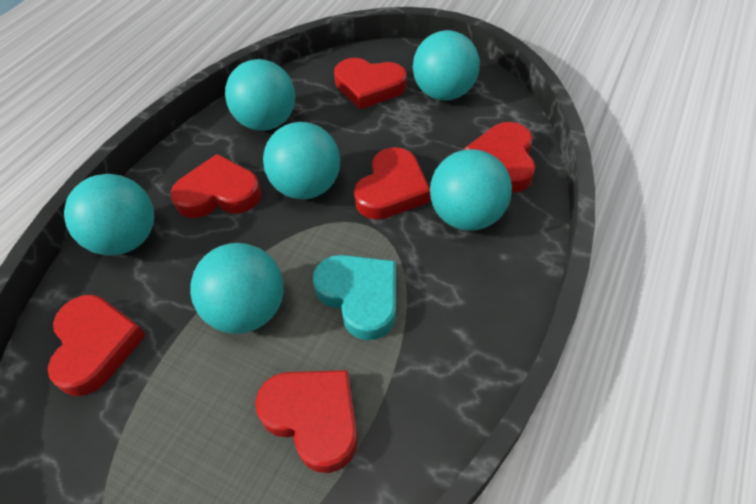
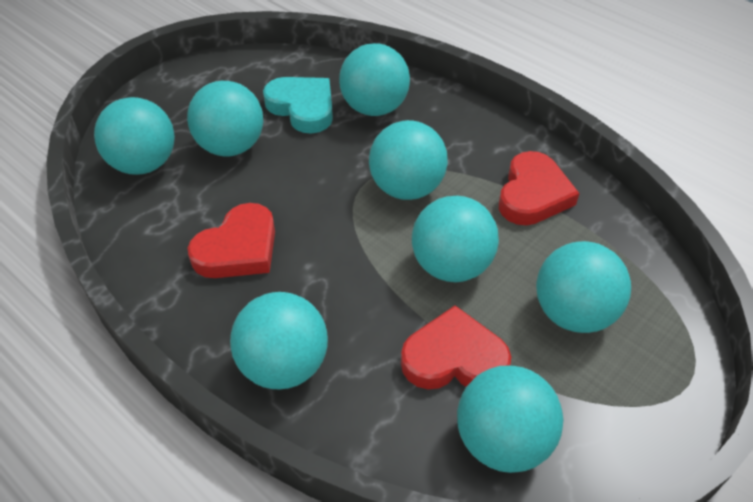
red heart: [48,295,146,396] [170,154,262,218] [255,370,358,473] [334,58,407,109] [354,147,431,219] [464,122,536,193] = 6 -> [188,203,275,278] [401,306,511,389] [499,151,580,225] = 3
turquoise ball: [64,174,154,255] [190,243,284,334] [225,59,295,131] [263,122,340,199] [413,30,480,101] [430,149,512,231] = 6 -> [94,97,175,175] [187,81,263,156] [230,292,328,390] [339,43,410,116] [369,120,448,200] [412,196,499,282] [457,366,563,473] [536,241,631,333] = 8

